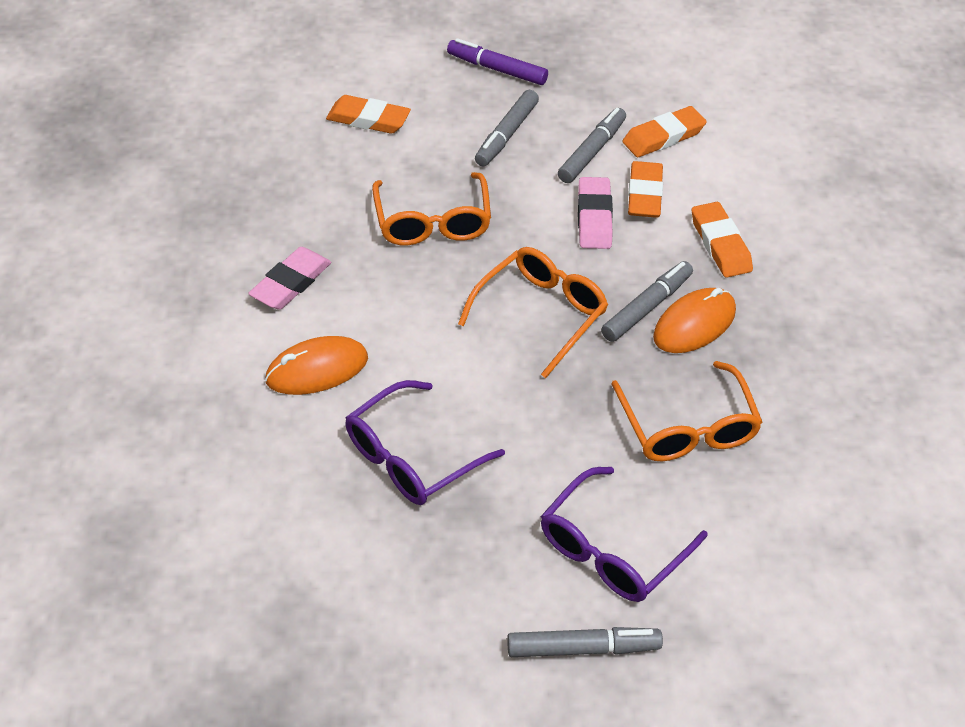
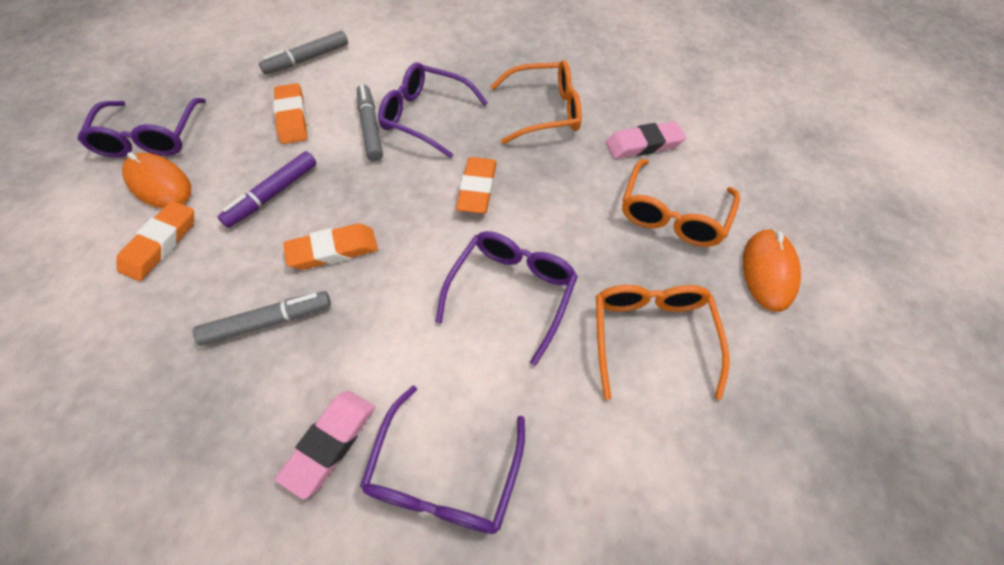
grey marker: [475,90,539,167] [507,627,663,657] [558,108,626,183] [601,261,693,342] = 4 -> [193,291,331,346] [259,31,348,74] [357,84,383,162] = 3
purple glasses: [345,380,505,505] [541,467,708,602] = 2 -> [78,98,206,158] [360,386,525,534] [378,62,488,158] [435,231,578,366] = 4

